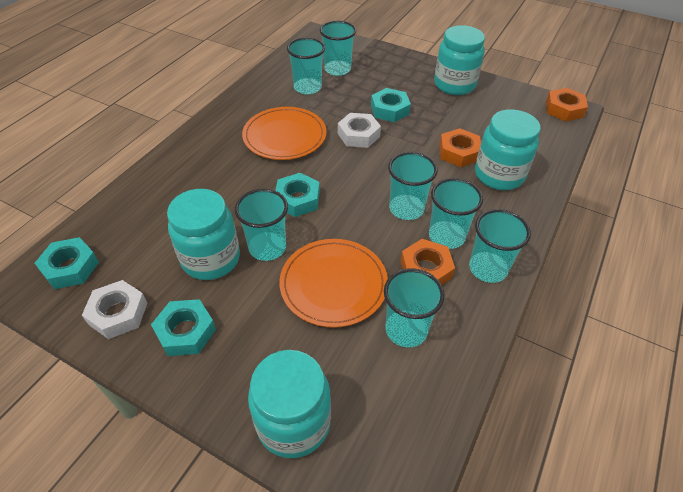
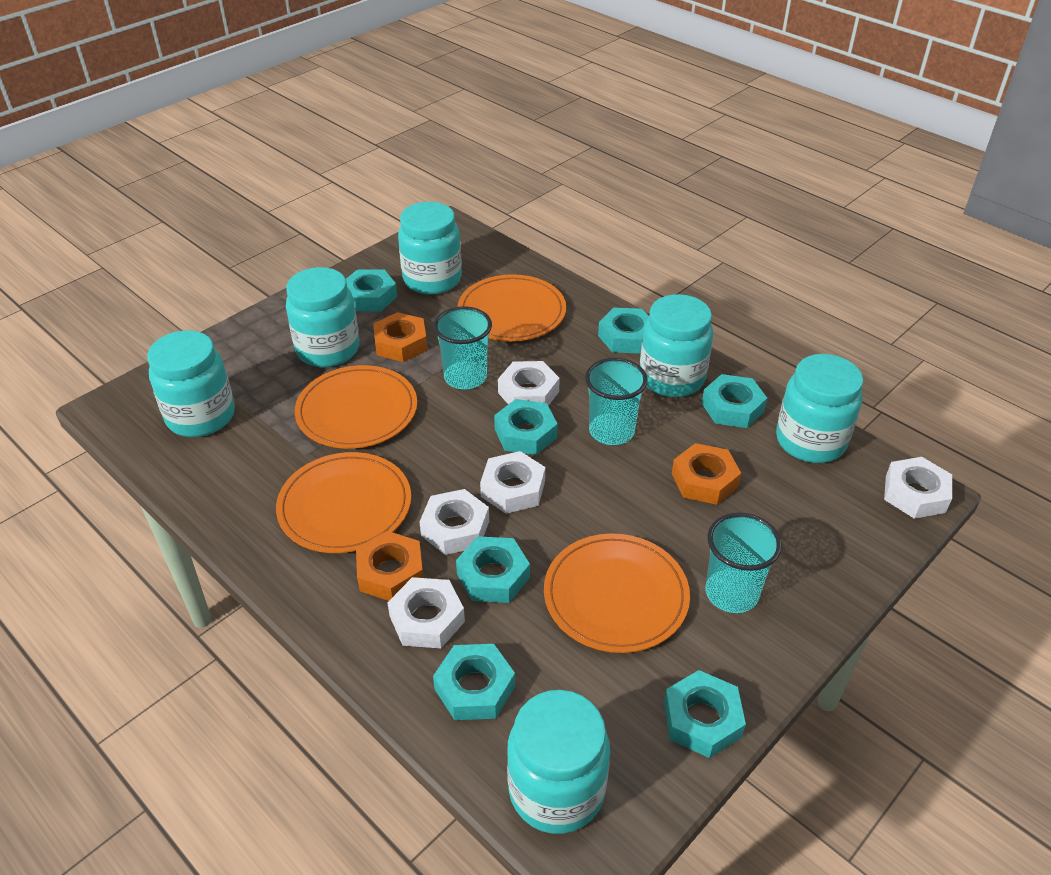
orange plate: [242,107,327,160] [279,239,388,328] = 2 -> [276,452,411,553] [295,365,417,449] [458,274,566,341] [544,533,690,653] = 4
turquoise cup: [235,189,288,261] [287,37,325,95] [320,21,356,76] [384,268,445,347] [388,152,438,220] [429,178,483,249] [469,209,531,283] = 7 -> [433,306,492,389] [585,358,648,445] [705,513,782,613] = 3
turquoise jar: [167,189,240,280] [248,350,331,458] [434,25,485,95] [475,109,541,190] = 4 -> [147,330,235,437] [286,267,359,367] [398,202,462,295] [507,690,610,834] [640,294,713,397] [776,354,863,463] = 6
turquoise nut: [35,237,99,289] [151,299,216,356] [275,173,320,217] [371,88,411,122] = 4 -> [346,269,397,311] [433,644,515,720] [456,536,530,603] [494,399,558,455] [598,308,649,354] [664,670,746,758] [702,374,767,428] = 7
white nut: [82,280,147,339] [338,113,381,148] = 2 -> [387,577,465,648] [420,489,489,555] [480,451,545,514] [498,361,560,406] [884,457,952,519] = 5

